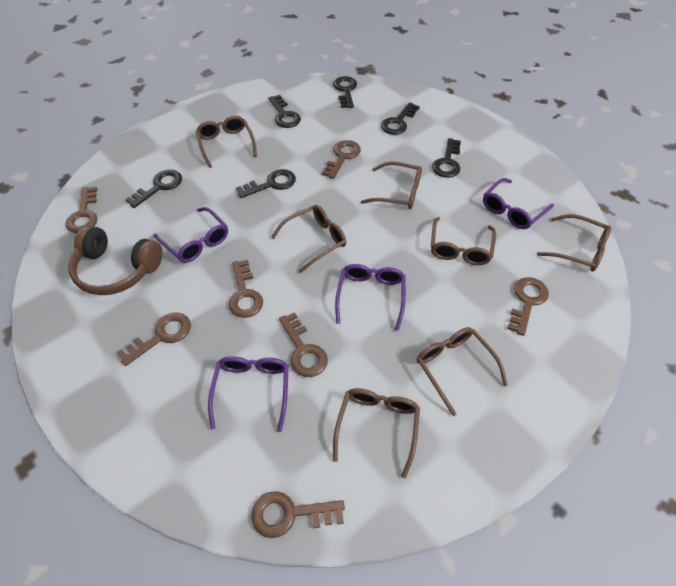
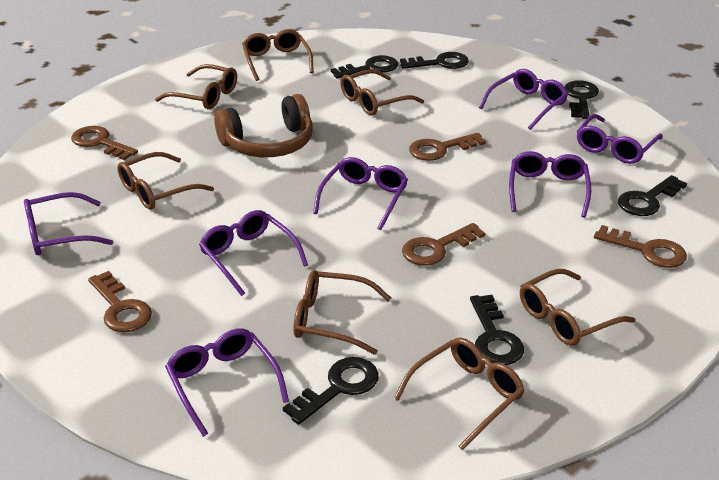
brown key: [66,187,97,233] [117,313,191,366] [229,260,263,318] [251,491,345,538] [279,312,328,377] [322,140,361,179] [507,277,549,336] = 7 -> [71,126,138,160] [88,271,152,332] [402,223,485,266] [409,133,486,161] [594,225,687,268] = 5
purple glasses: [154,207,228,263] [208,356,289,432] [335,264,406,331] [483,178,554,229] = 4 -> [24,192,113,255] [165,328,289,437] [199,210,308,296] [313,157,408,230] [479,69,568,130] [509,151,591,218] [577,114,663,164] = 7

